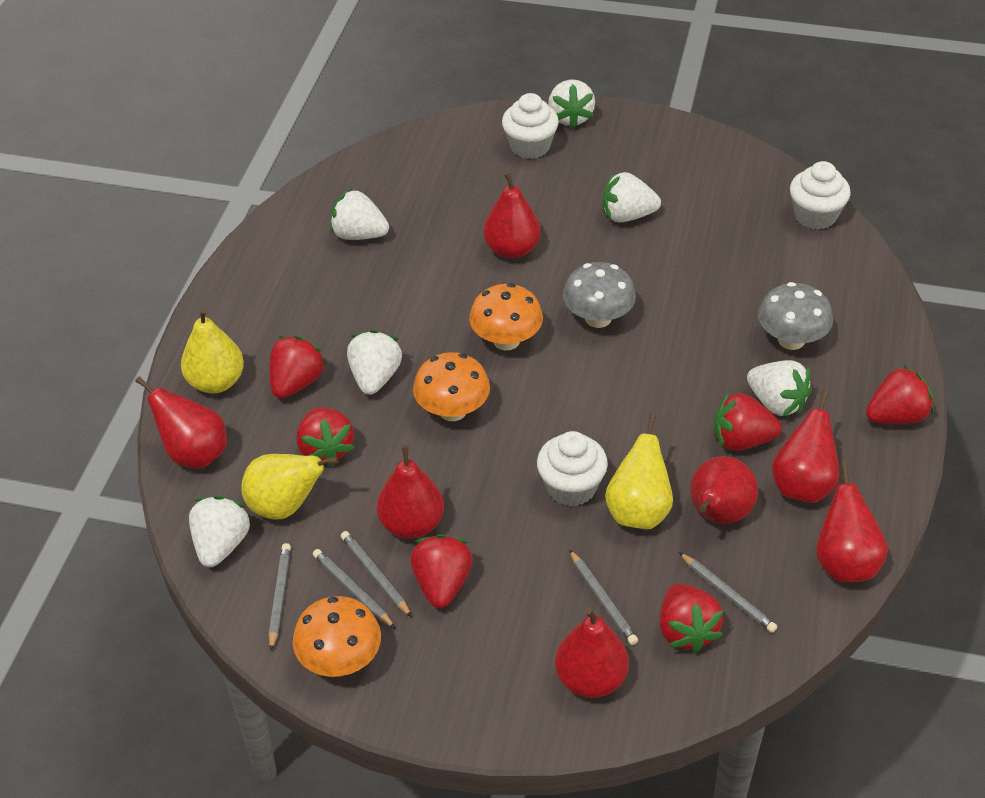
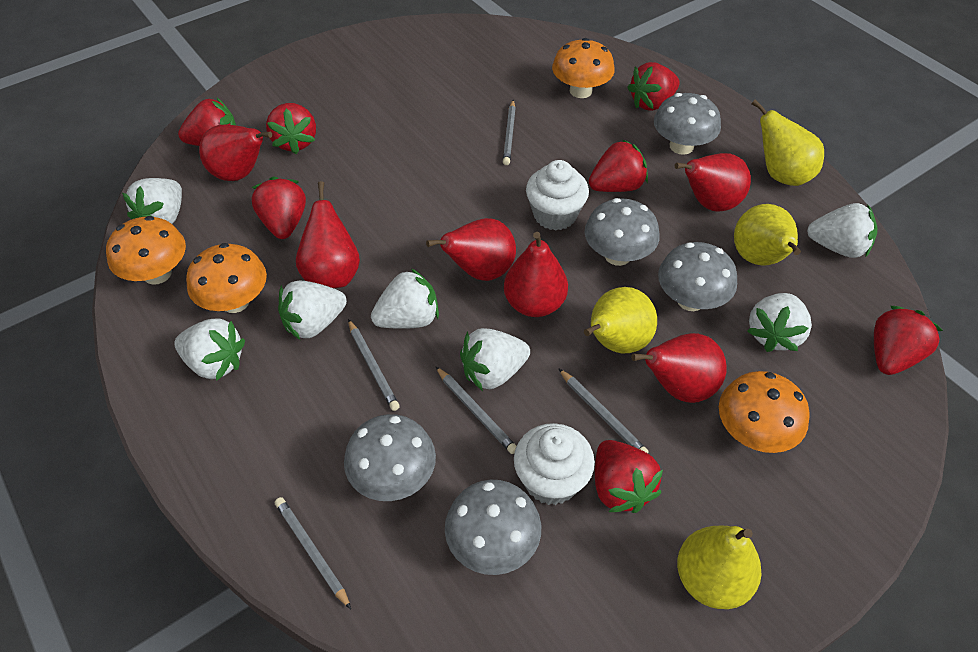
grey mushroom: [563,262,636,328] [758,282,833,350] = 2 -> [344,414,436,501] [445,480,541,575] [585,198,660,266] [654,93,721,155] [658,242,737,311] = 5
orange mushroom: [293,596,381,677] [413,352,490,421] [469,283,543,350] = 3 -> [106,216,186,285] [186,243,267,313] [552,38,615,98] [719,371,810,453] = 4
red pear: [135,376,227,468] [377,445,444,539] [484,172,541,259] [555,608,629,698] [690,456,758,524] [772,390,839,503] [816,462,888,582] = 7 -> [199,124,272,181] [296,181,360,288] [426,218,516,281] [504,232,568,317] [631,333,727,403] [675,153,751,212] = 6
red strawberry: [269,336,326,399] [297,407,355,467] [410,534,473,608] [659,583,723,653] [714,392,782,451] [866,365,933,424] = 6 -> [178,98,236,146] [252,176,306,239] [266,103,316,154] [589,139,648,192] [595,440,663,513] [627,62,680,111] [874,306,943,375] = 7
white cupcake: [502,93,559,159] [537,431,608,507] [790,161,851,230] = 3 -> [514,423,595,505] [526,160,589,231] = 2
white strawberry: [189,496,251,567] [330,189,389,240] [347,330,402,395] [548,79,595,129] [603,172,661,223] [747,360,812,417] = 6 -> [122,178,182,224] [174,318,245,381] [278,281,347,340] [371,268,439,329] [460,328,530,391] [747,293,812,352] [807,203,878,258] = 7
yellow pear: [181,308,244,394] [241,454,338,519] [605,414,673,530] = 3 -> [584,287,657,354] [677,526,762,609] [734,204,801,266] [751,99,824,186] = 4

